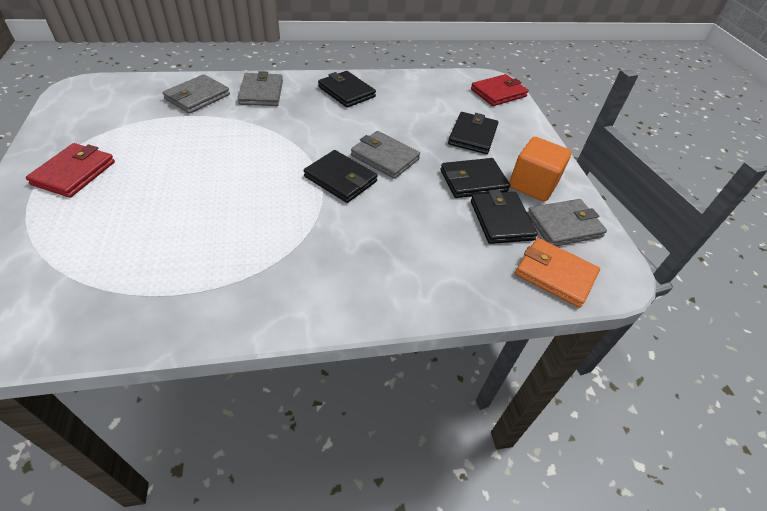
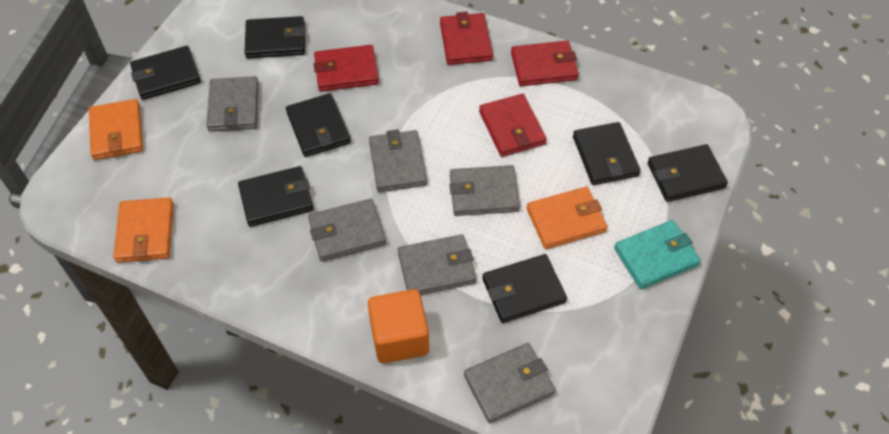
black wallet: [304,150,378,203] [318,71,376,108] [440,158,510,198] [448,112,498,154] [471,190,538,244] = 5 -> [130,46,201,100] [238,166,314,227] [245,16,305,59] [286,93,351,157] [482,254,567,323] [573,122,641,185] [647,144,728,202] = 7
grey wallet: [163,74,230,114] [238,71,283,106] [351,131,420,179] [527,199,607,246] = 4 -> [206,76,259,132] [308,199,386,262] [369,130,427,192] [398,234,476,295] [449,165,520,216] [464,343,555,423] = 6
orange wallet: [515,238,600,308] = 1 -> [89,99,143,160] [113,197,174,263] [526,187,608,249] = 3
red wallet: [26,143,115,198] [471,74,529,106] = 2 -> [314,45,379,92] [440,12,493,65] [479,94,547,157] [511,40,579,86] = 4
turquoise wallet: none = 0 -> [614,220,701,289] = 1

